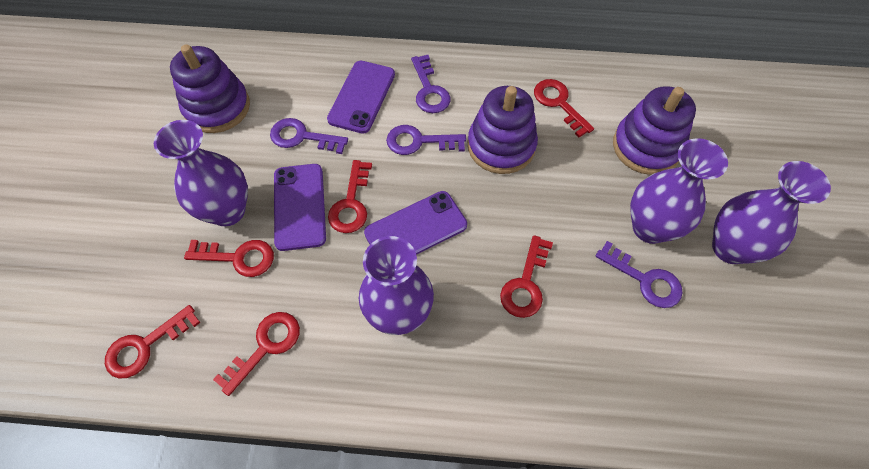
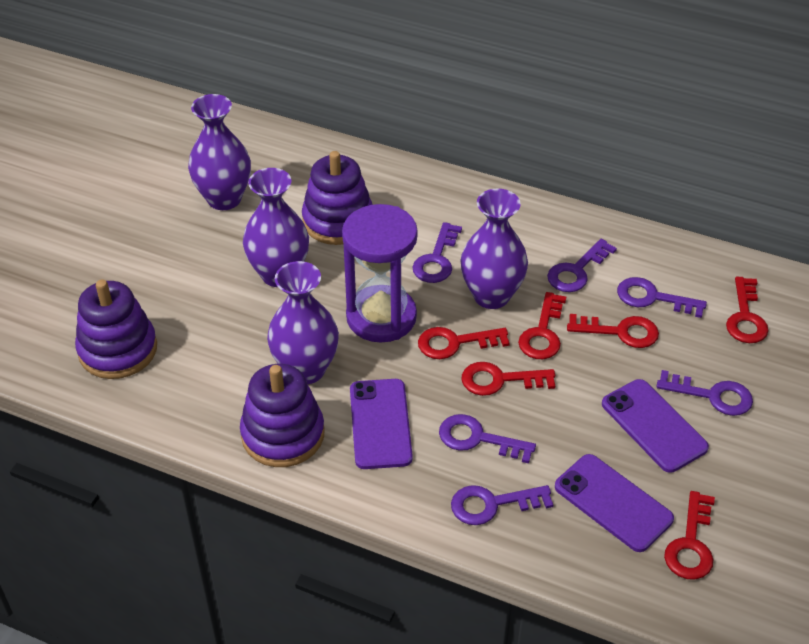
purple hourglass: none = 0 -> [342,204,418,342] = 1
purple key: [270,118,348,154] [386,125,466,155] [411,55,451,113] [595,241,683,308] = 4 -> [412,222,462,283] [439,414,536,463] [451,485,553,525] [547,239,617,292] [617,277,707,318] [656,370,753,416] = 6

